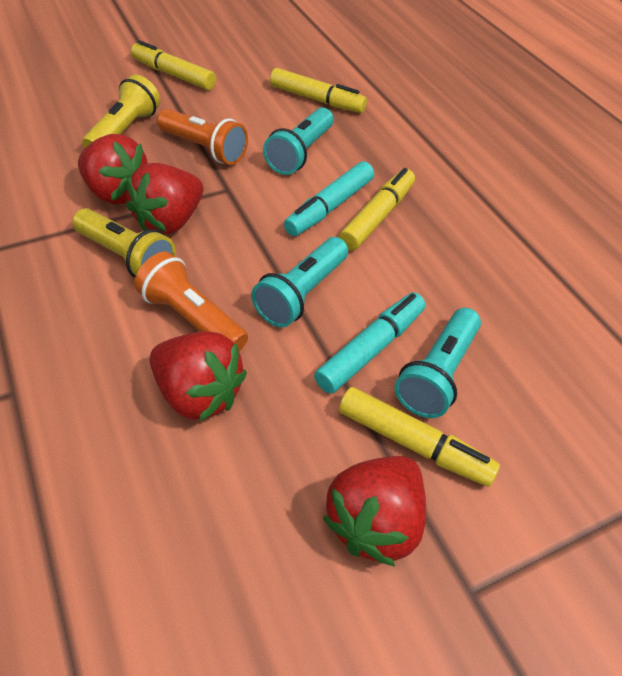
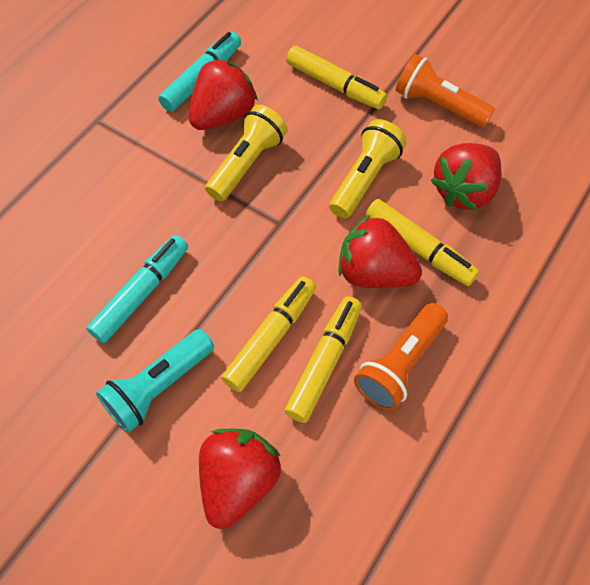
turquoise flashlight: [251,237,348,327] [263,107,333,175] [394,308,481,418] = 3 -> [96,329,214,433] = 1

